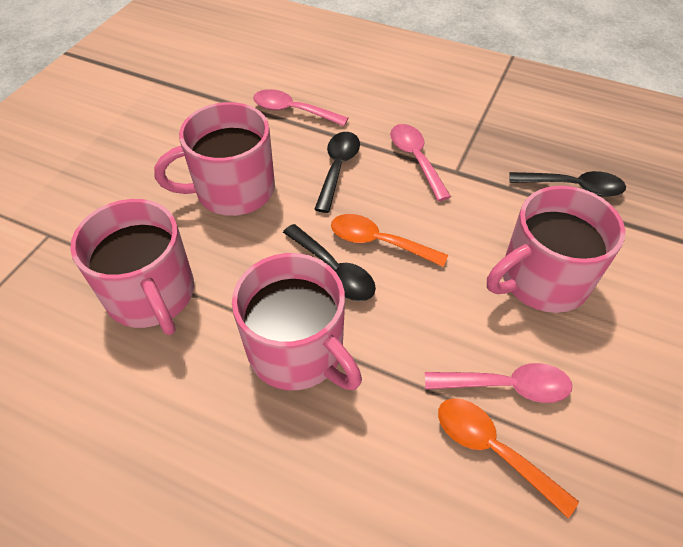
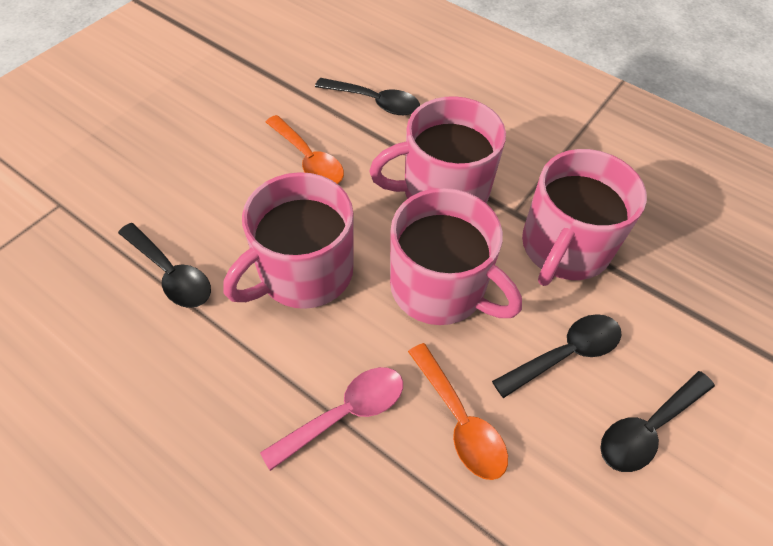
black spoon: [283,224,376,301] [314,132,360,213] [509,171,626,197] = 3 -> [118,223,211,308] [315,78,420,115] [492,314,622,398] [600,371,715,472] = 4
pink spoon: [253,89,348,126] [390,124,451,201] [425,363,572,403] = 3 -> [260,367,403,471] = 1

